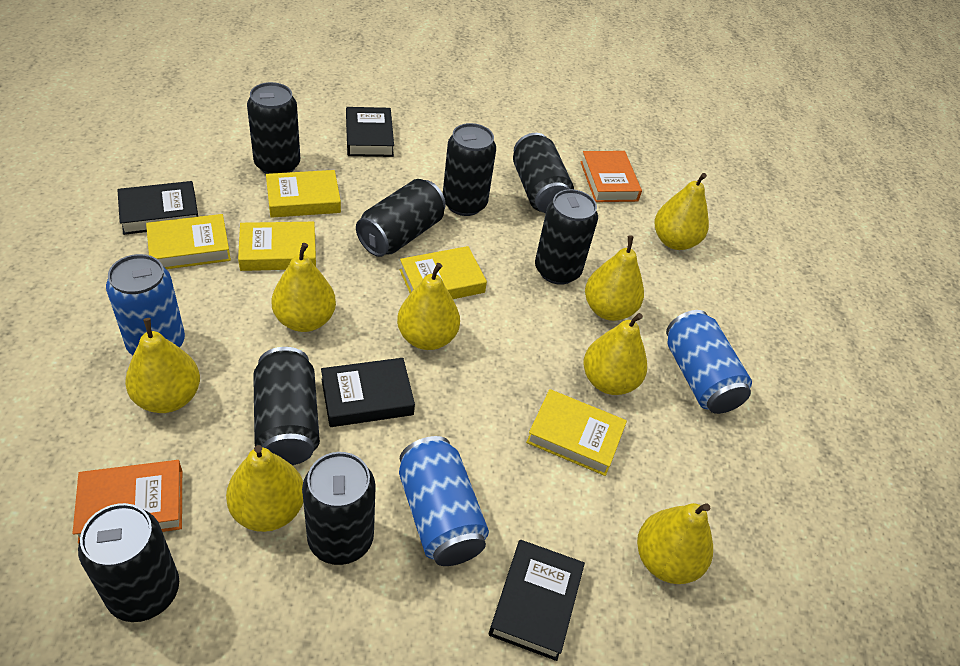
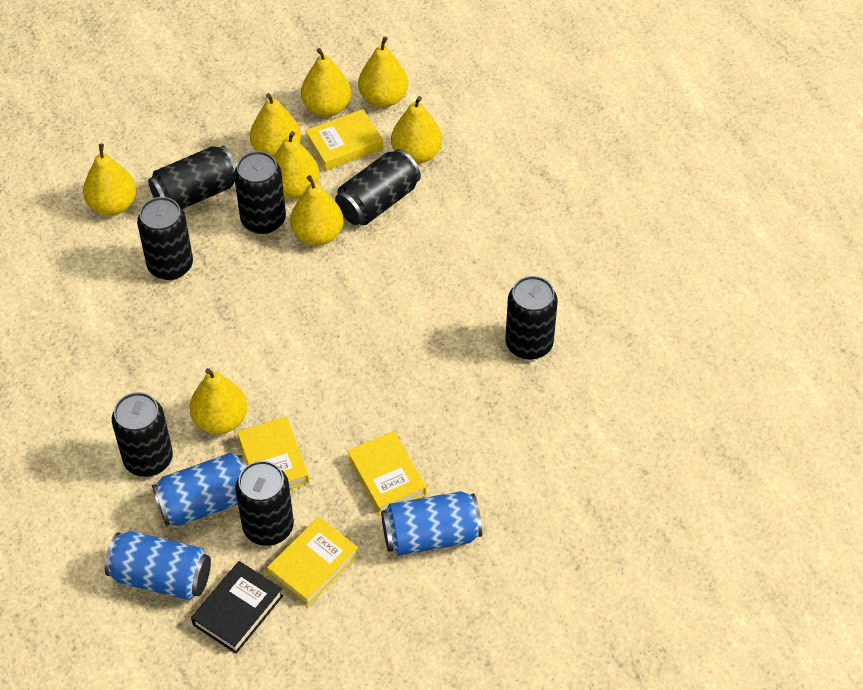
black book: [117,181,198,235] [321,358,415,427] [346,107,394,157] [489,540,585,661] = 4 -> [191,561,283,654] = 1
black can: [78,503,179,622] [247,82,300,174] [253,347,320,465] [302,452,376,565] [356,179,446,257] [443,123,496,216] [513,133,574,213] [535,189,598,285] = 8 -> [112,392,173,477] [137,197,193,280] [148,146,237,209] [234,151,286,234] [235,461,294,546] [335,149,421,225] [505,276,558,360] = 7
orange book: [72,460,182,544] [580,151,642,202] = 2 -> none = 0
yellow book: [146,214,231,269] [238,222,316,271] [266,170,341,218] [400,246,487,299] [526,389,627,476] = 5 -> [237,417,309,489] [267,517,359,607] [305,109,383,171] [347,431,427,515] = 4

